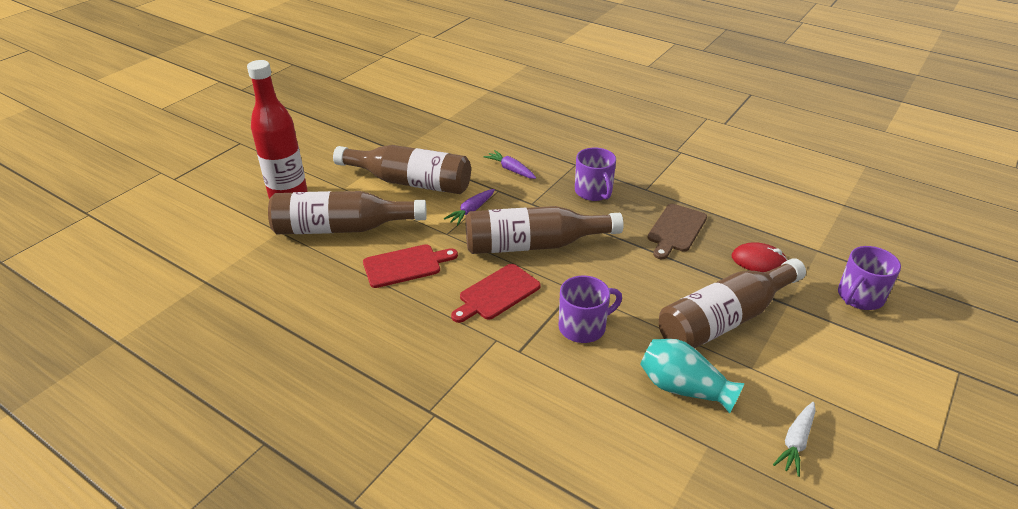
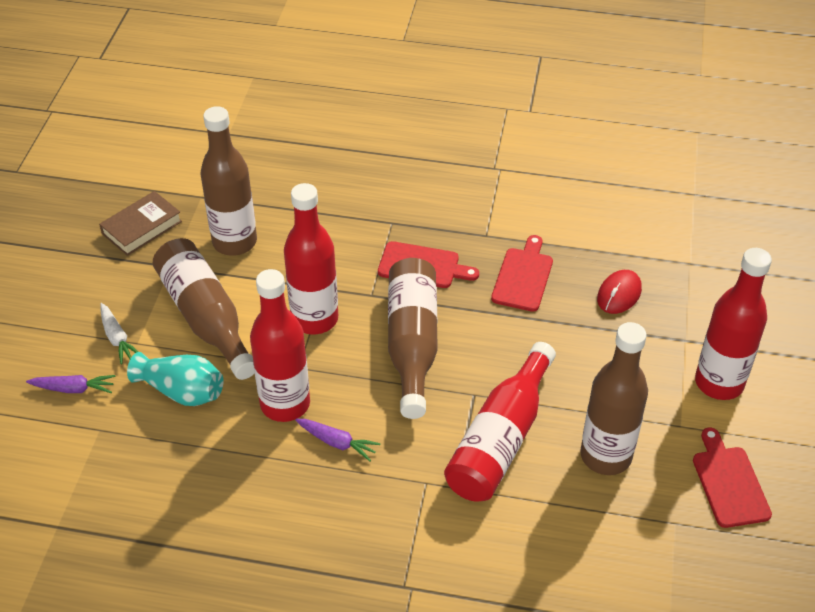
brown book: none = 0 -> [99,191,182,256] = 1
brown cutting board: [647,204,707,259] = 1 -> none = 0
purple mug: [559,275,622,343] [575,148,616,201] [838,246,901,310] = 3 -> none = 0
red bottle: [247,60,307,199] = 1 -> [250,269,310,422] [284,183,338,334] [444,342,556,502] [695,248,772,400] = 4
red cutting board: [363,244,458,288] [451,264,541,323] = 2 -> [378,241,479,288] [491,235,553,312] [693,428,772,528] = 3

